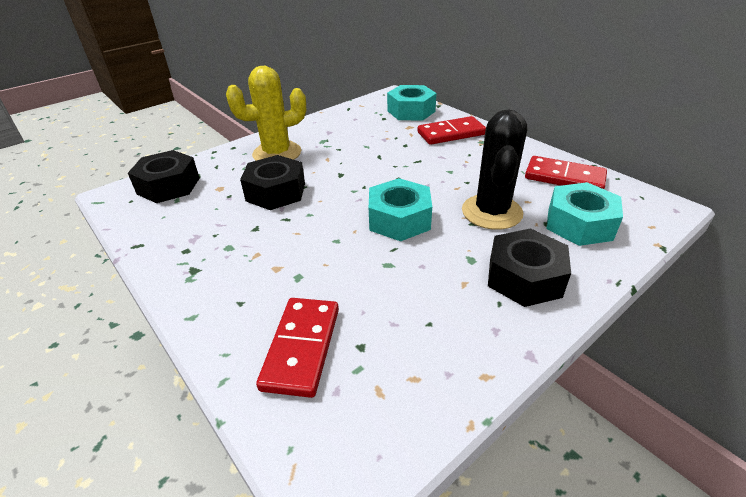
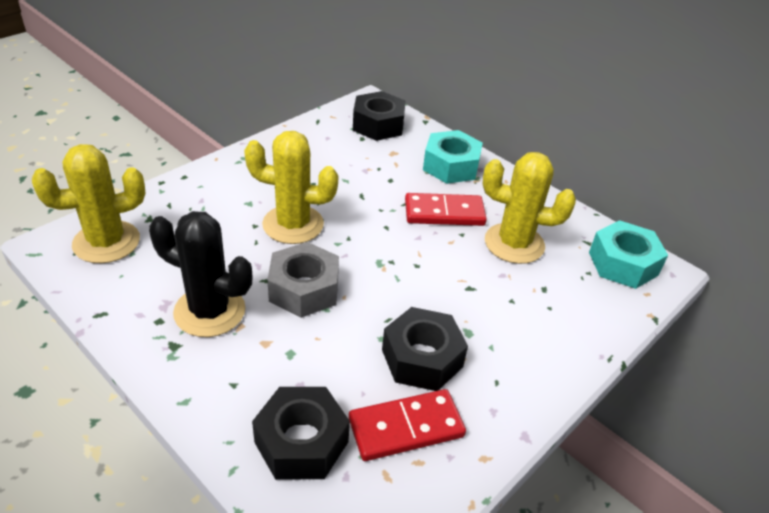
grey nut: none = 0 -> [267,242,339,318] = 1
red domino: [256,298,339,398] [417,116,486,145] [525,156,607,189] = 3 -> [349,389,466,461] [405,193,487,226] = 2
turquoise nut: [369,178,432,241] [387,85,437,121] [546,182,623,246] = 3 -> [423,130,483,184] [589,220,668,289] = 2
yellow cactus: [226,66,306,161] = 1 -> [32,144,146,263] [244,131,339,244] [483,152,576,264] = 3

